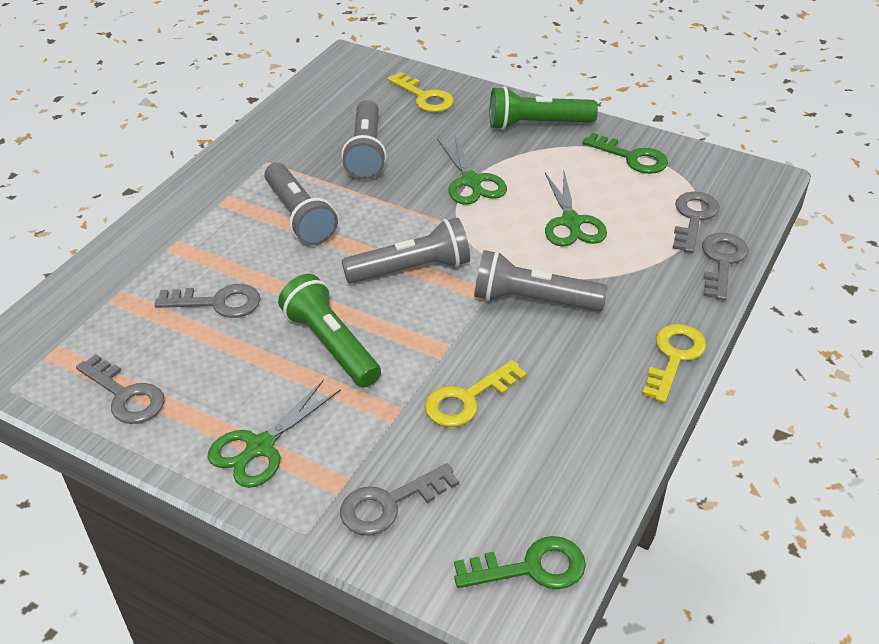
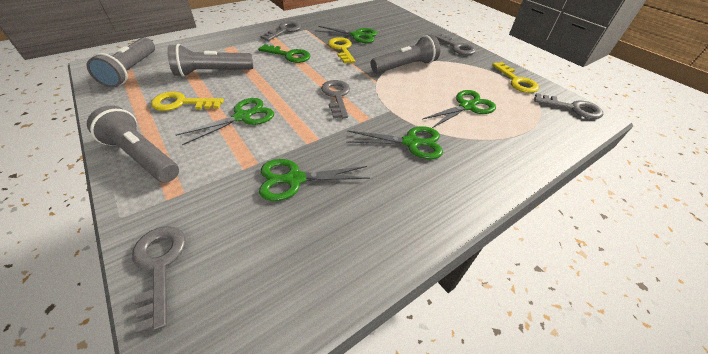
green flashlight: [278,274,381,387] [489,86,598,130] = 2 -> none = 0
green key: [454,536,586,589] [582,133,668,174] = 2 -> [258,44,310,63] = 1
green scissors: [207,379,341,488] [437,136,507,205] [545,172,607,247] = 3 -> [176,98,274,145] [259,159,370,201] [315,26,377,43] [346,126,443,159] [422,90,496,128] = 5

